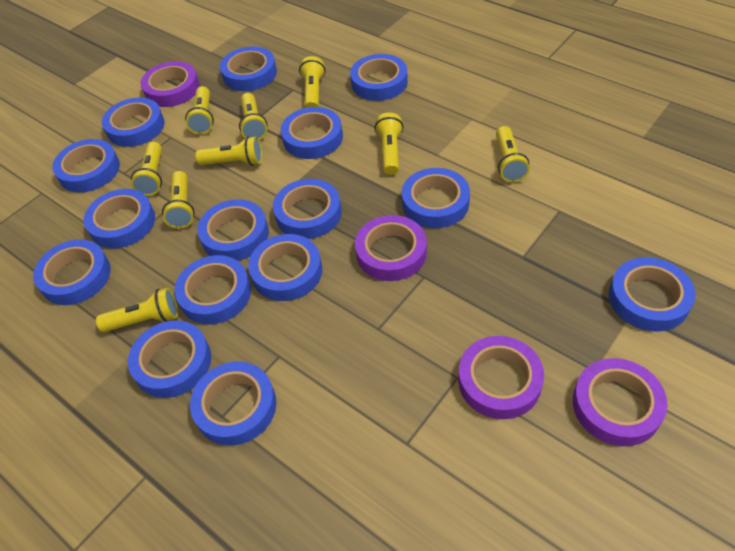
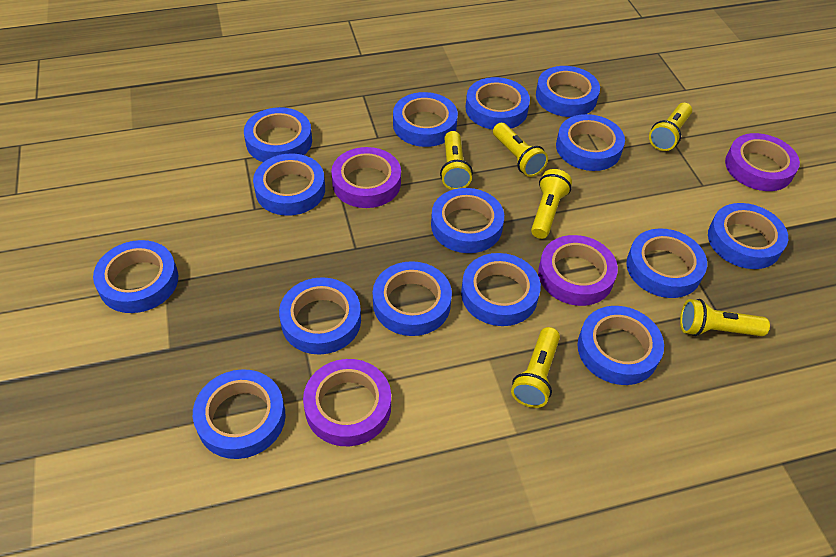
yellow flashlight: [96,288,178,332] [131,142,162,196] [162,171,195,229] [185,86,214,134] [195,136,262,166] [239,93,268,140] [299,56,325,108] [374,112,403,175] [496,126,530,182] = 9 -> [440,131,473,190] [493,123,548,177] [511,327,560,408] [531,169,572,239] [649,103,692,151] [680,299,770,336] = 6

